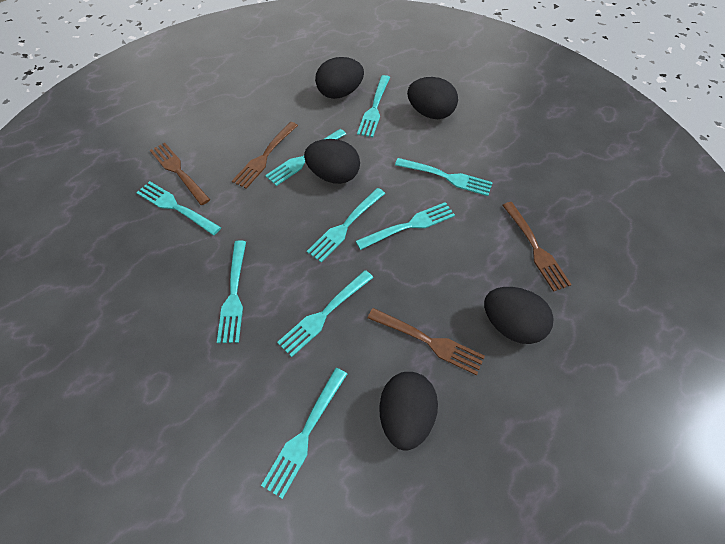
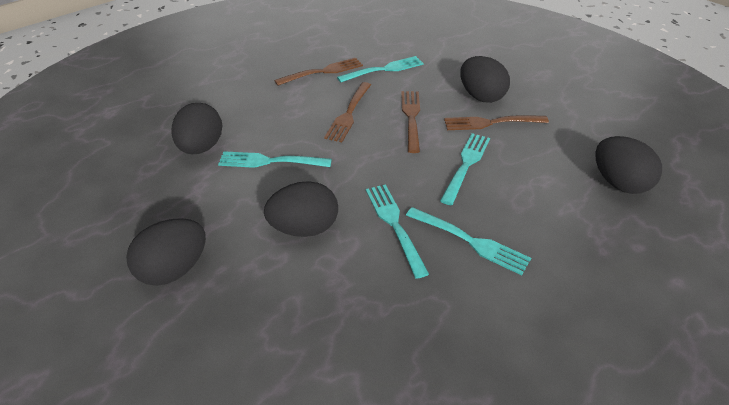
turquoise fork: [136,181,221,235] [217,241,246,343] [261,368,347,499] [265,129,346,186] [277,270,373,357] [307,188,385,262] [356,202,455,250] [357,75,390,137] [395,158,493,196] = 9 -> [218,151,332,168] [337,56,424,82] [366,184,429,279] [406,207,531,275] [440,133,490,205] = 5

